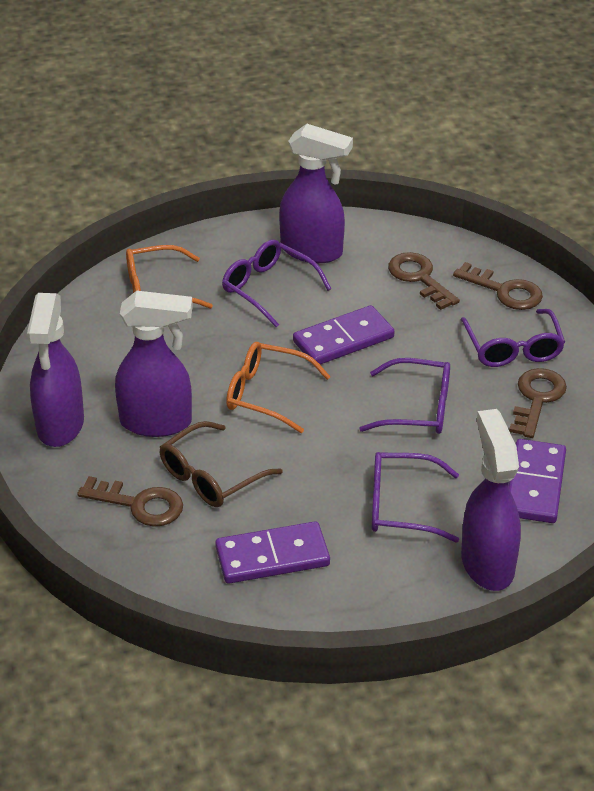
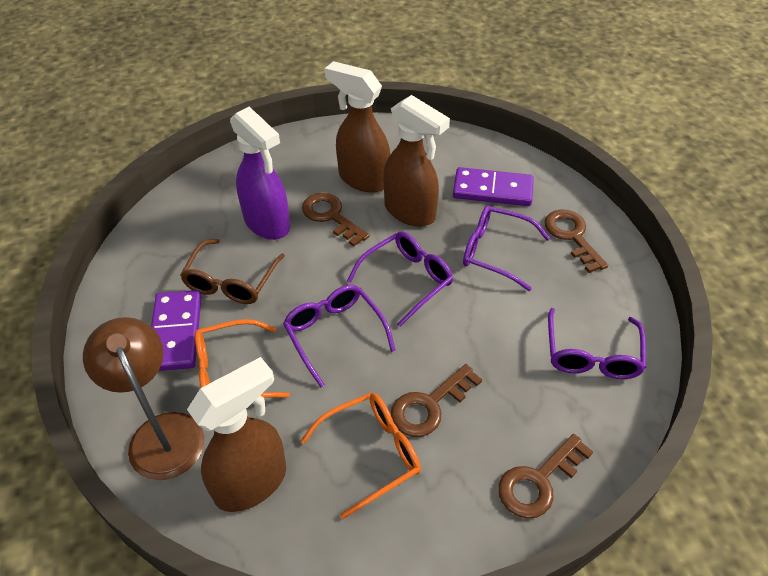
brown lamp: none = 0 -> [83,317,204,480] = 1
brown spray bottle: none = 0 -> [187,357,286,512] [325,61,390,192] [383,95,450,227] = 3
purple domino: [215,521,330,584] [293,305,394,365] [509,439,566,523] = 3 -> [151,290,202,371] [453,167,534,206] = 2
purple spray bottle: [27,293,84,447] [115,291,193,437] [279,124,353,263] [461,409,521,591] = 4 -> [230,107,290,240] = 1

